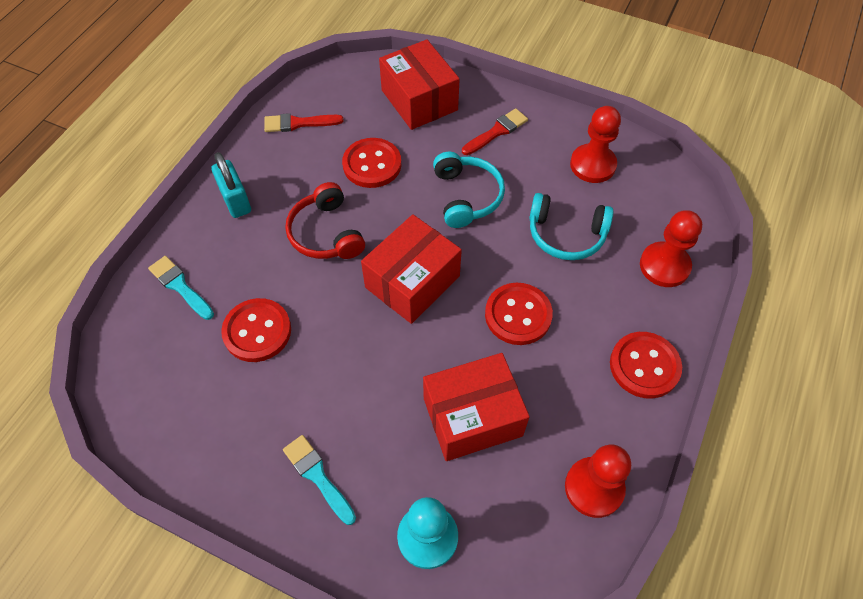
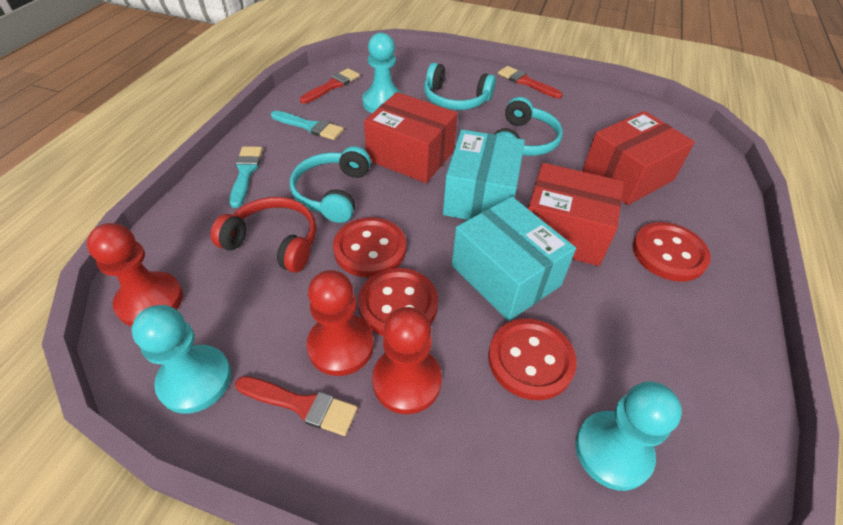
red brush: [264,113,344,132] [462,108,528,155] = 2 -> [235,376,358,436] [300,68,360,104] [498,66,563,98] = 3
turquoise box: none = 0 -> [443,129,525,220] [452,197,576,321] = 2
turquoise headphones: [433,152,505,228] [530,193,614,260] = 2 -> [290,146,371,223] [424,63,496,110] [495,97,563,156] = 3
turquoise padlock: [211,152,251,218] = 1 -> none = 0
turquoise pawn: [397,497,458,569] = 1 -> [132,305,231,414] [362,33,403,113] [575,381,682,491] = 3

